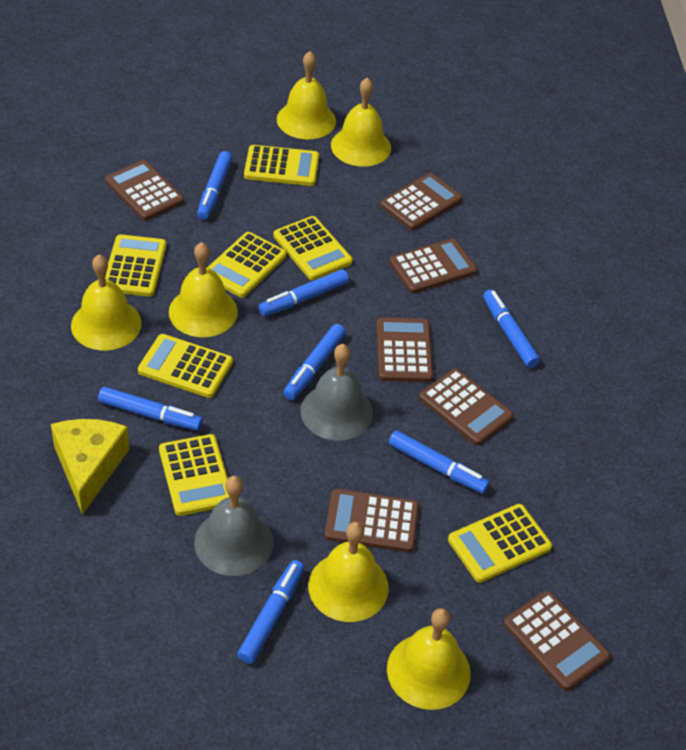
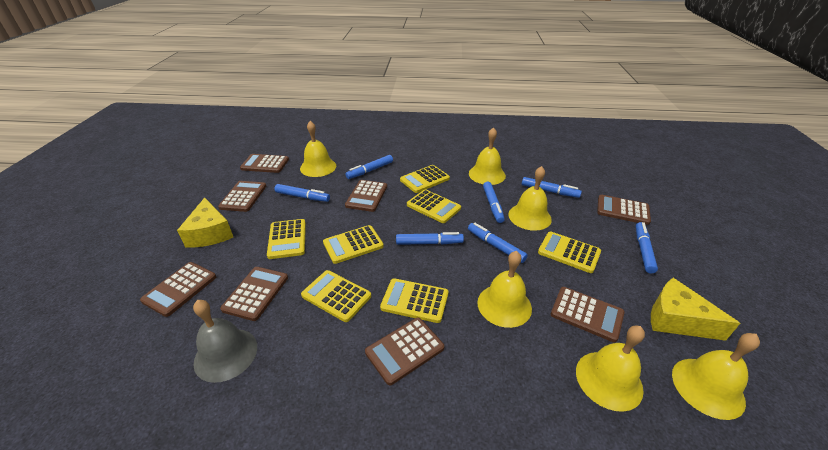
brown calculator: [105,160,184,221] [324,489,419,552] [376,318,433,382] [380,173,462,230] [390,239,477,293] [419,369,514,445] [503,591,610,691] = 7 -> [140,262,216,317] [218,181,266,212] [220,267,288,321] [240,154,289,173] [345,180,387,212] [365,318,444,385] [551,287,625,342] [597,195,651,225] = 8
grey bell: [194,476,274,576] [300,344,373,440] = 2 -> [193,300,257,383] = 1
yellow cheese: [51,419,130,515] = 1 -> [177,197,233,247] [651,278,740,341] = 2

